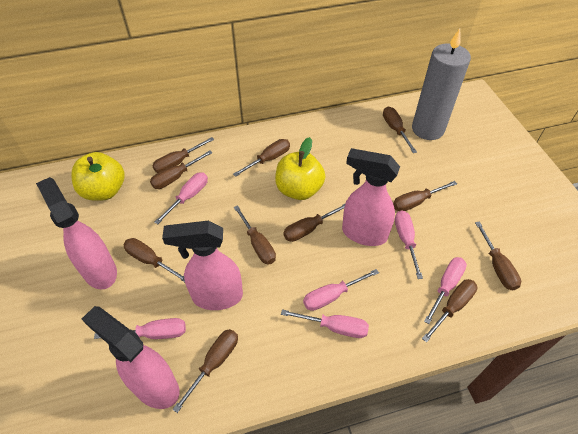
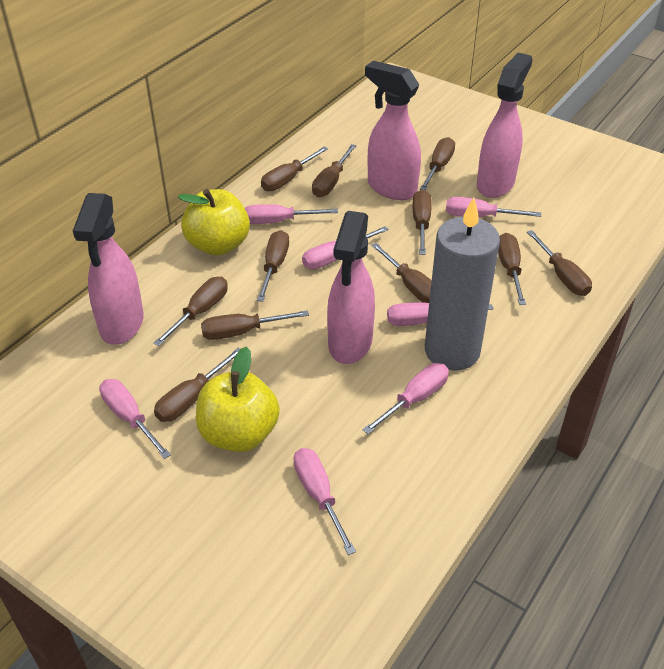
pink screwdriver: [94,318,186,339] [154,172,208,224] [281,309,369,338] [303,269,379,311] [395,210,423,279] [424,257,467,324] = 6 -> [99,379,171,459] [245,204,338,224] [293,448,356,555] [302,226,389,269] [362,363,449,434] [387,302,494,326] [446,197,541,217] = 7

